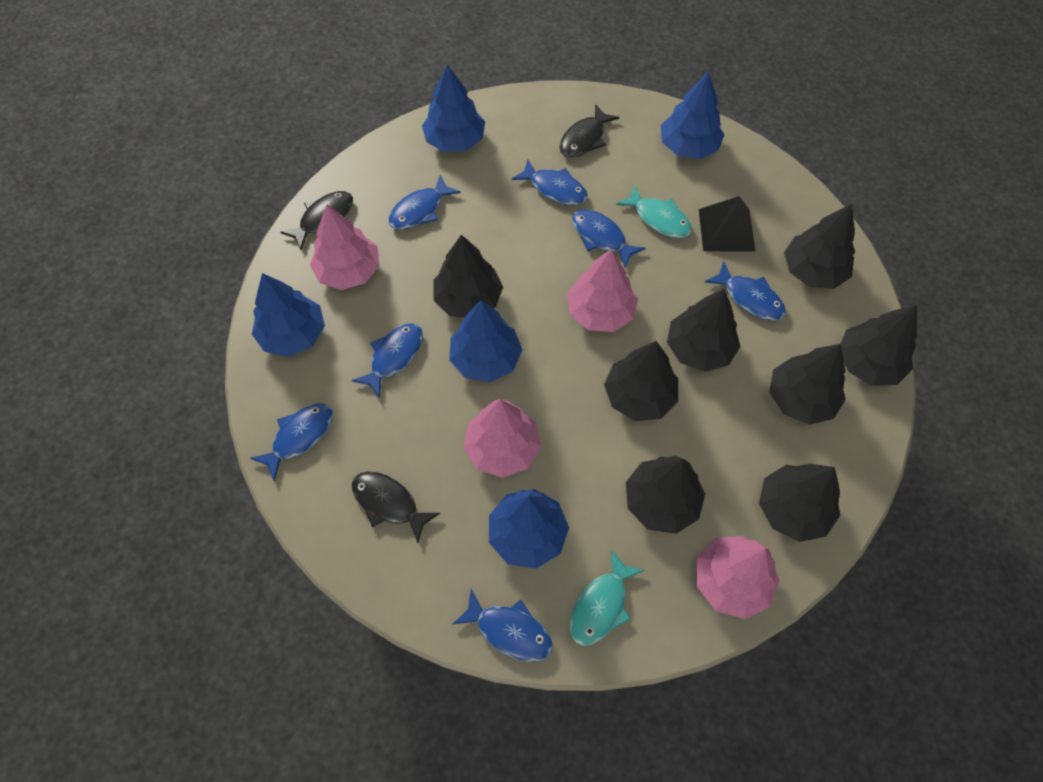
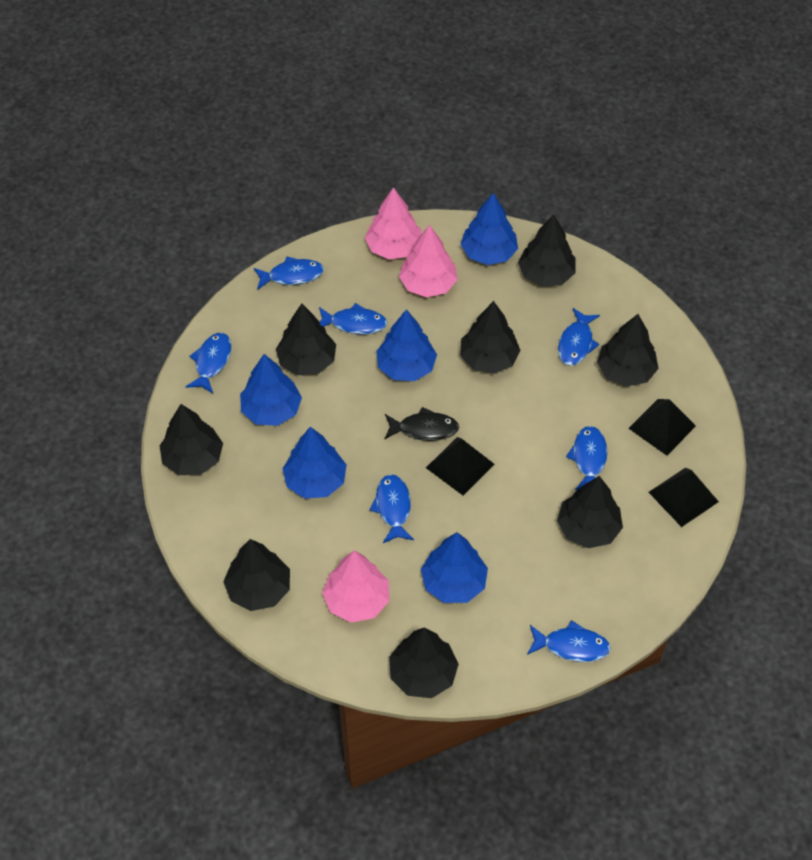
black fish: [280,191,353,250] [352,471,440,543] [559,104,620,158] = 3 -> [384,407,459,441] = 1
black pyramid: [699,196,756,252] = 1 -> [426,437,494,495] [628,399,696,456] [649,468,719,527] = 3
pink tree: [310,204,380,290] [463,399,541,478] [567,249,638,332] [697,536,779,619] = 4 -> [322,551,389,623] [365,187,421,260] [399,225,458,298] = 3
turquoise fish: [570,549,645,646] [616,185,692,238] = 2 -> none = 0

